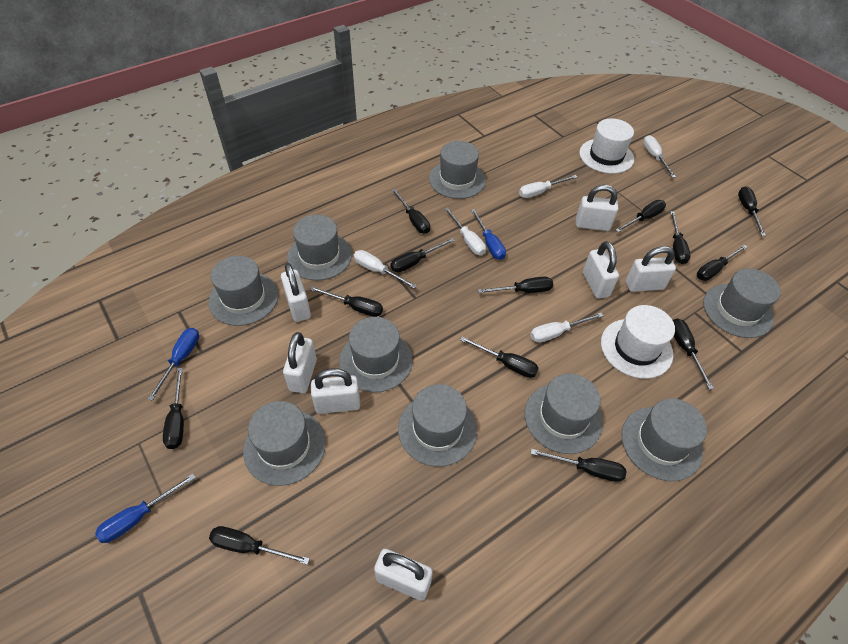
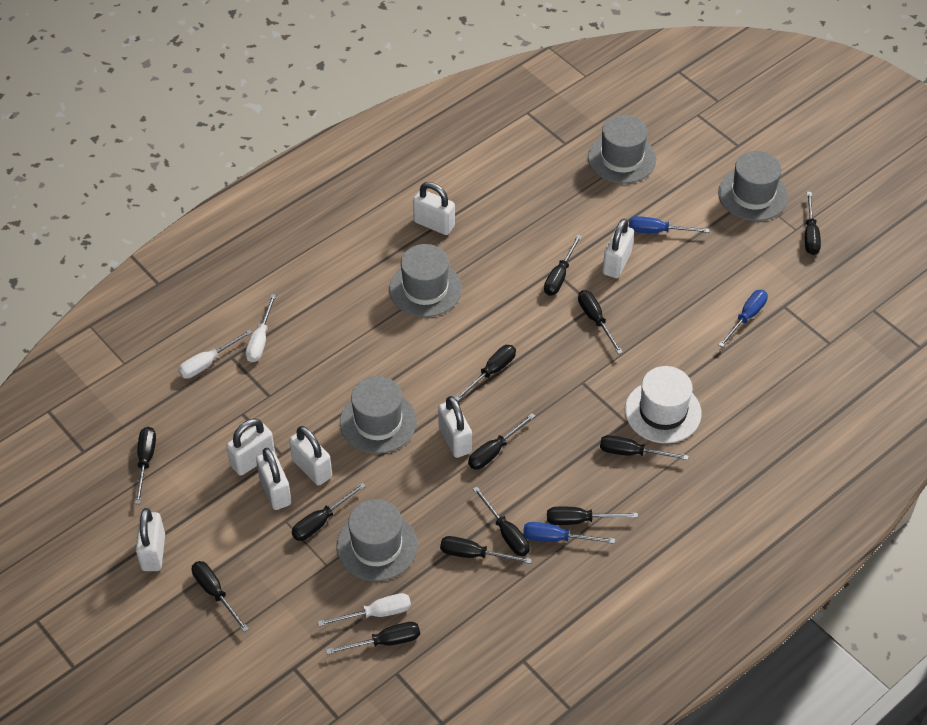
grey hat: [208,256,278,326] [243,401,326,486] [287,215,352,280] [339,317,413,393] [398,384,477,467] [429,141,486,199] [525,373,603,454] [622,398,707,481] [703,268,781,338] = 9 -> [336,499,417,581] [340,376,417,454] [389,244,462,317] [588,115,656,184] [718,151,788,221] = 5
white hat: [579,118,634,174] [601,305,675,379] = 2 -> [625,366,702,443] = 1
white screwdriver: [354,250,417,289] [444,207,486,255] [519,175,578,198] [530,313,603,343] [643,135,676,178] = 5 -> [178,329,252,379] [245,294,276,362] [318,593,411,626] = 3

